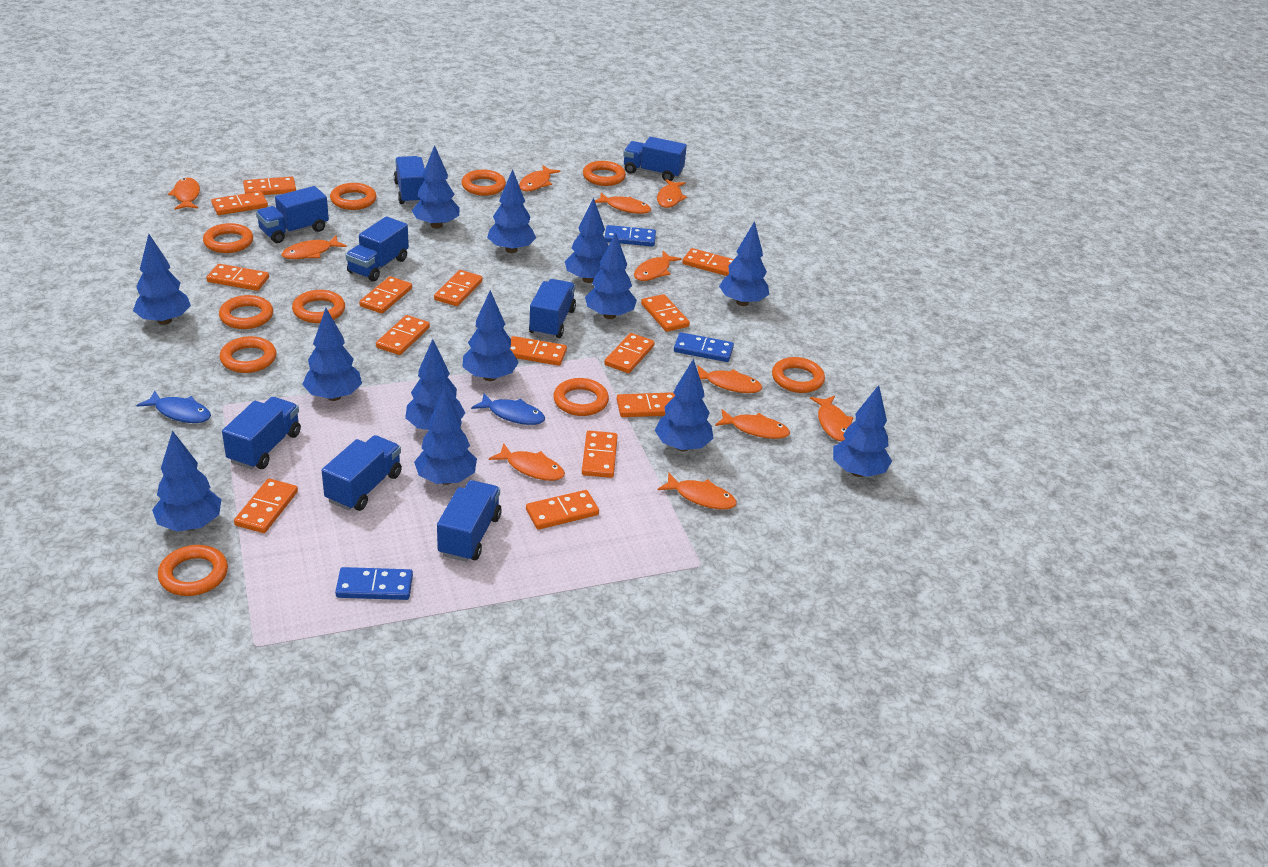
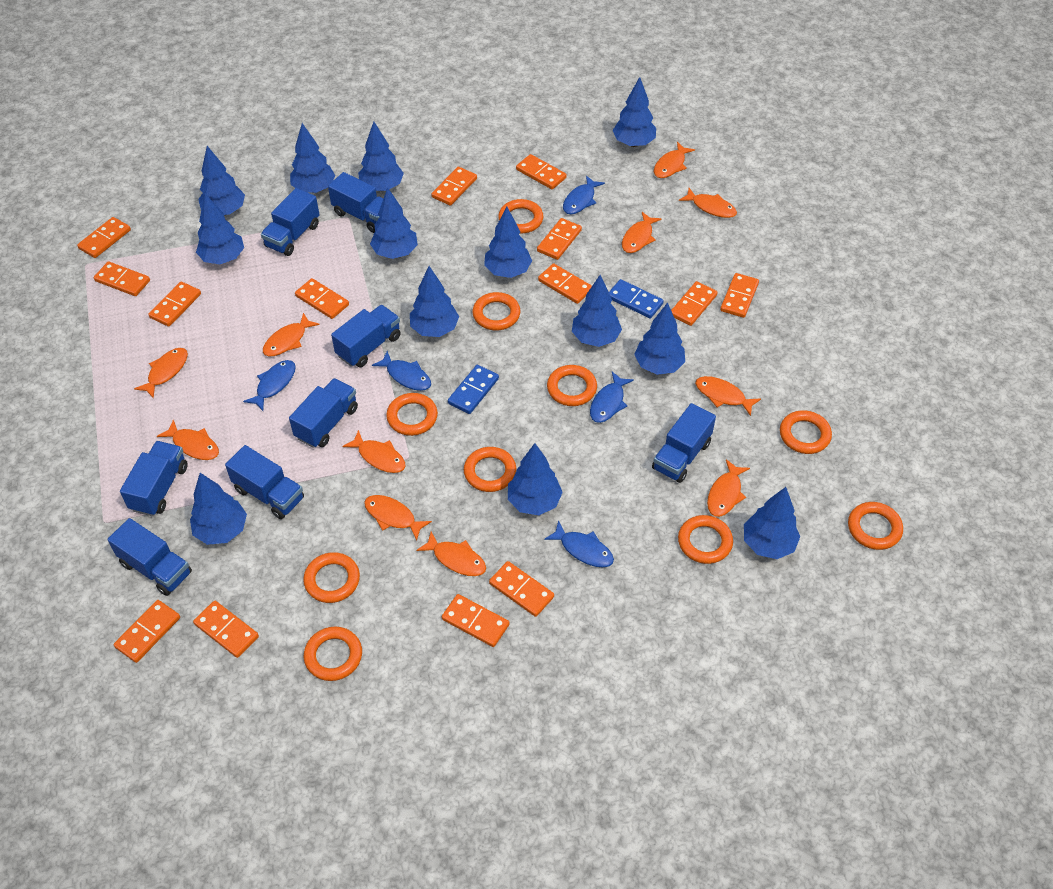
blue domino: [335,567,413,600] [604,225,656,247] [674,332,734,362] = 3 -> [448,365,499,414] [609,279,664,319] = 2
blue fish: [137,390,211,423] [471,393,545,425] = 2 -> [243,360,296,411] [372,351,431,391] [544,520,614,568] [563,175,605,214] [590,372,634,423] = 5

